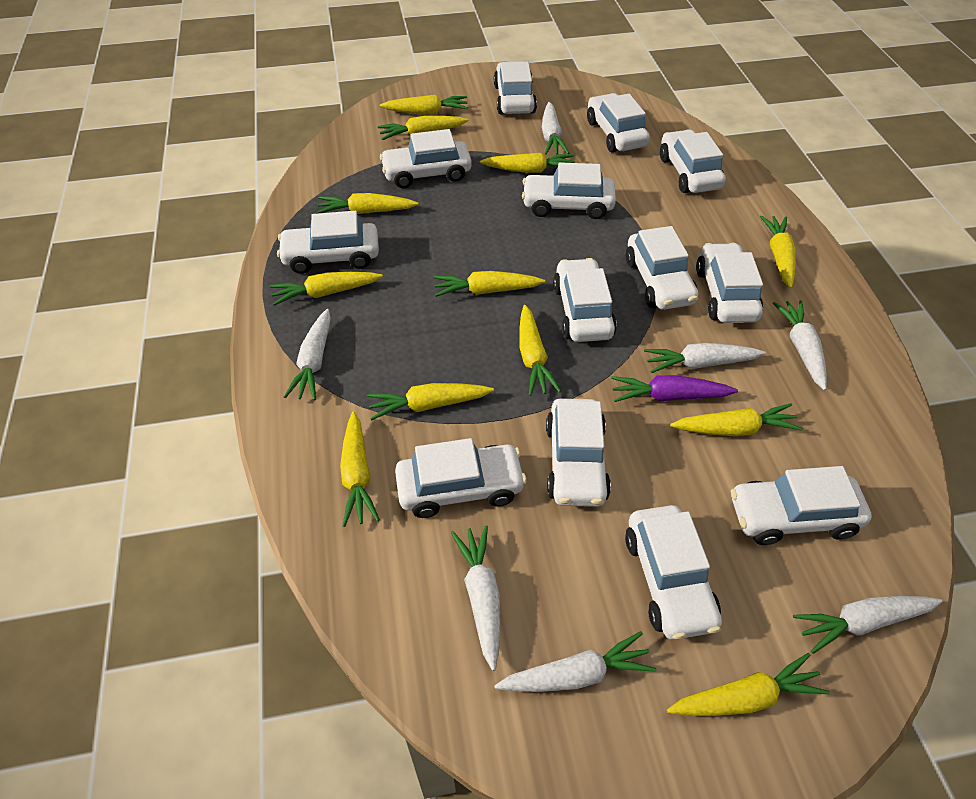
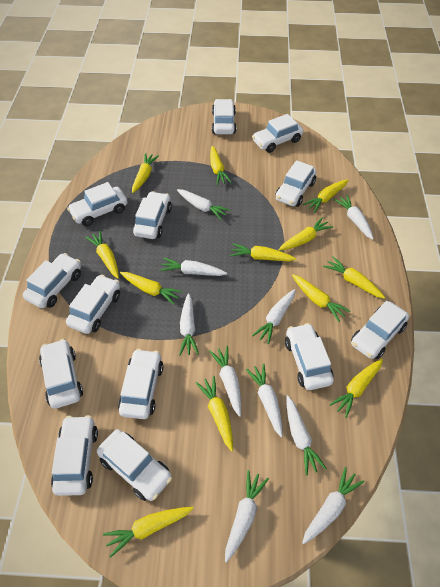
purple carrot: [611,375,738,402] = 1 -> none = 0
white carrot: [284,309,331,400] [451,525,501,671] [494,631,656,692] [542,102,569,155] [644,343,766,373] [773,300,827,391] [793,596,943,654] = 7 -> [159,258,227,276] [177,189,230,220] [179,293,199,356] [209,346,241,417] [225,470,269,563] [246,363,282,437] [252,289,296,344] [286,395,327,476] [302,467,364,544] [334,195,373,240] = 10

